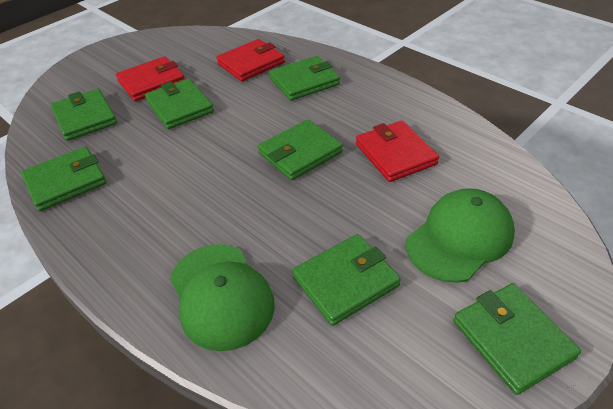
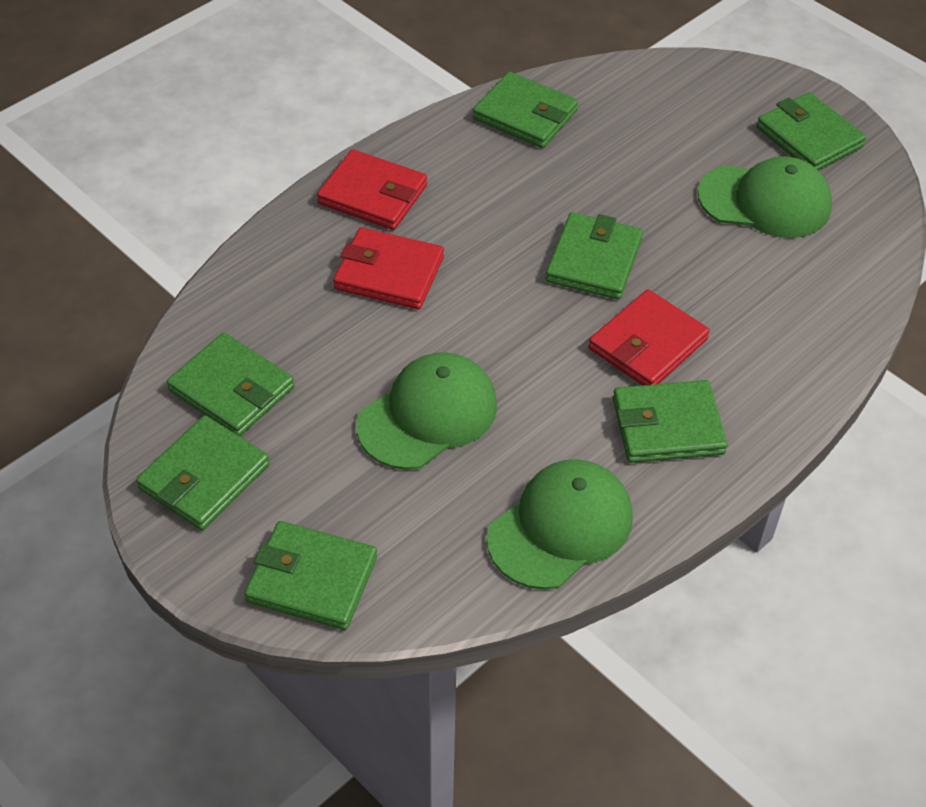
green cap: [170,244,275,351] [406,188,515,283] = 2 -> [357,352,497,470] [487,459,633,590] [698,156,832,238] = 3

